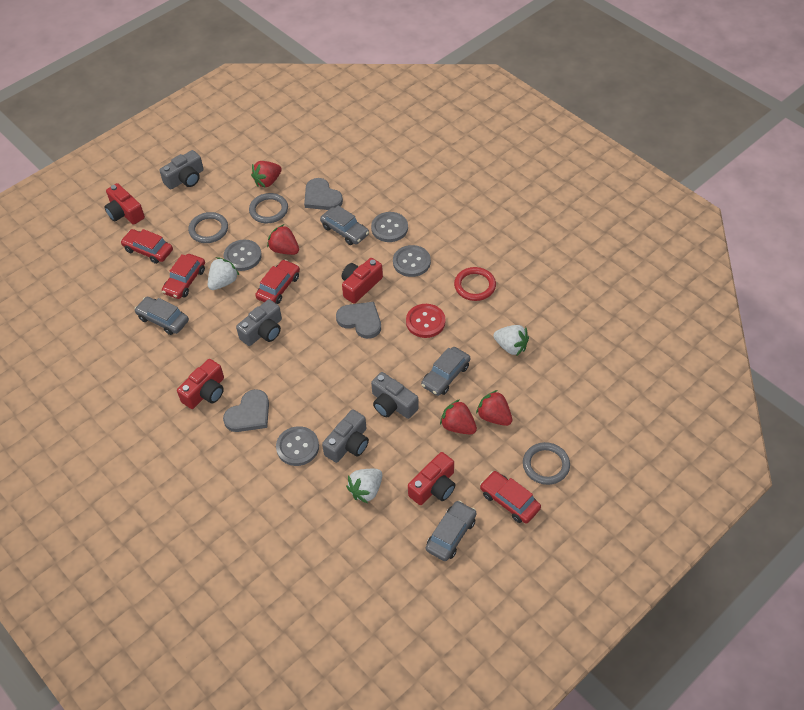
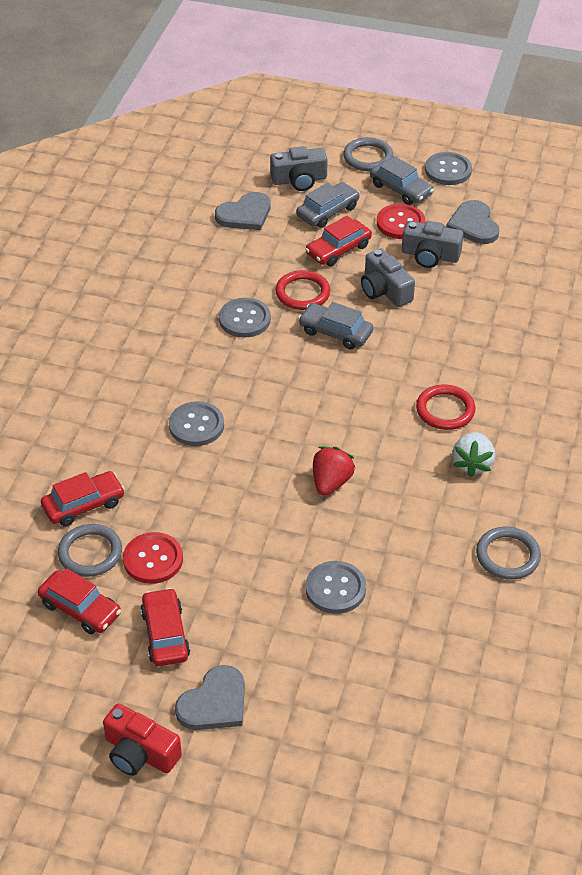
grey camera: [159,150,204,189] [236,299,282,346] [322,409,369,463] [371,372,419,419] = 4 -> [270,146,328,191] [361,248,415,307] [402,221,463,268] = 3
grey car: [134,297,189,335] [320,205,369,245] [421,347,470,396] [426,500,477,561] = 4 -> [296,182,360,228] [298,302,373,349] [370,156,434,205] = 3
red button: [406,304,446,338] = 1 -> [123,532,183,584] [377,204,425,239] = 2
red camera: [104,183,145,225] [177,359,224,409] [342,258,383,304] [408,452,455,505] = 4 -> [103,703,182,776] = 1
red ring: [454,267,496,301] = 1 -> [275,270,330,310] [416,385,475,430] = 2
red strawberry: [251,161,282,188] [267,224,299,255] [440,399,477,434] [476,390,512,426] = 4 -> [313,446,355,496] = 1
white strawberry: [208,257,239,290] [346,469,382,503] [493,325,529,355] = 3 -> [452,432,495,477] = 1

